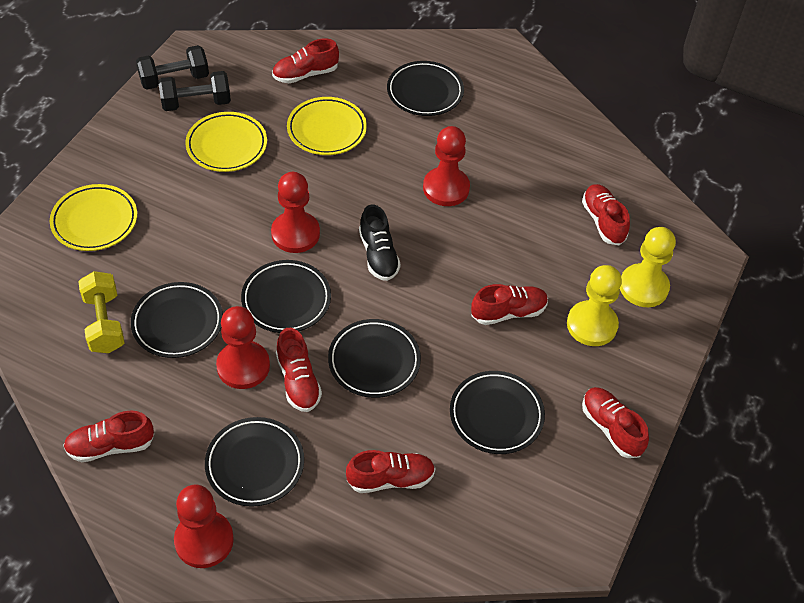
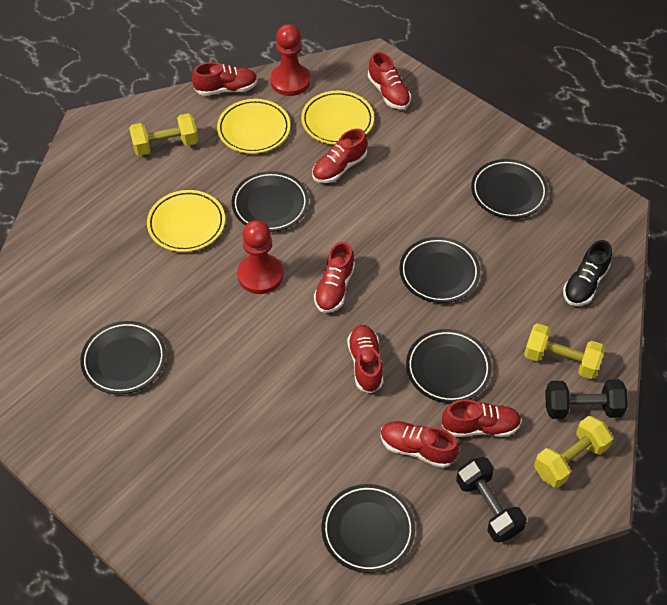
red pawn: [174,485,234,568] [216,306,270,389] [271,172,320,253] [423,126,470,206] = 4 -> [237,220,283,294] [270,24,310,96] = 2
yellow dumbbell: [78,271,124,353] = 1 -> [129,113,198,156] [524,323,605,379] [534,416,613,488] = 3
yellow pawn: [567,265,622,346] [620,227,676,307] = 2 -> none = 0

